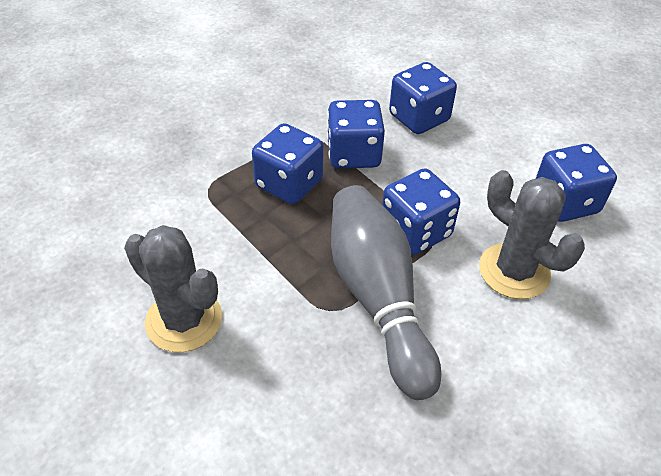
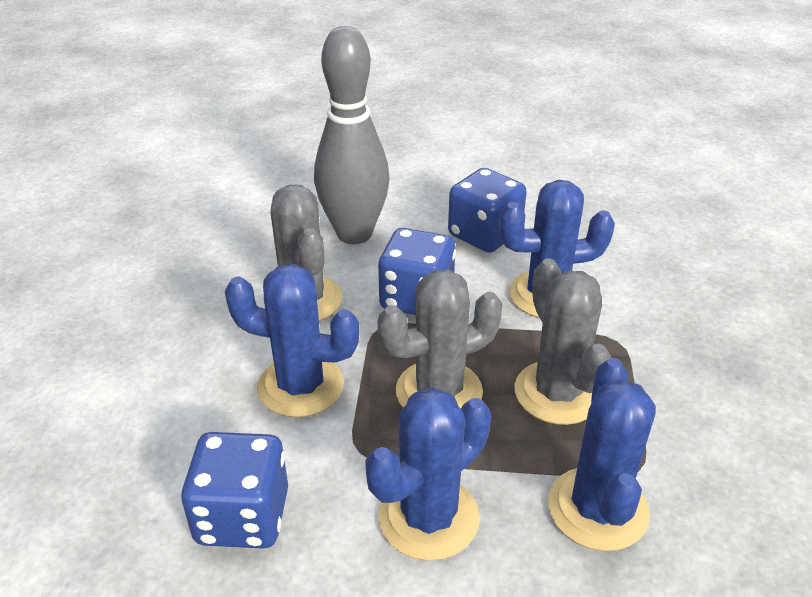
blue cactus: none = 0 -> [224,264,359,418] [365,388,491,561] [499,180,615,318] [548,358,656,551] = 4
blue dice: [252,123,324,204] [327,100,385,169] [382,168,460,255] [389,62,457,134] [536,144,617,222] = 5 -> [181,432,288,549] [378,228,456,315] [448,168,527,253] = 3
grey cactus: [124,225,222,352] [479,170,585,299] = 2 -> [270,185,342,321] [378,269,503,408] [514,259,611,425] = 3

